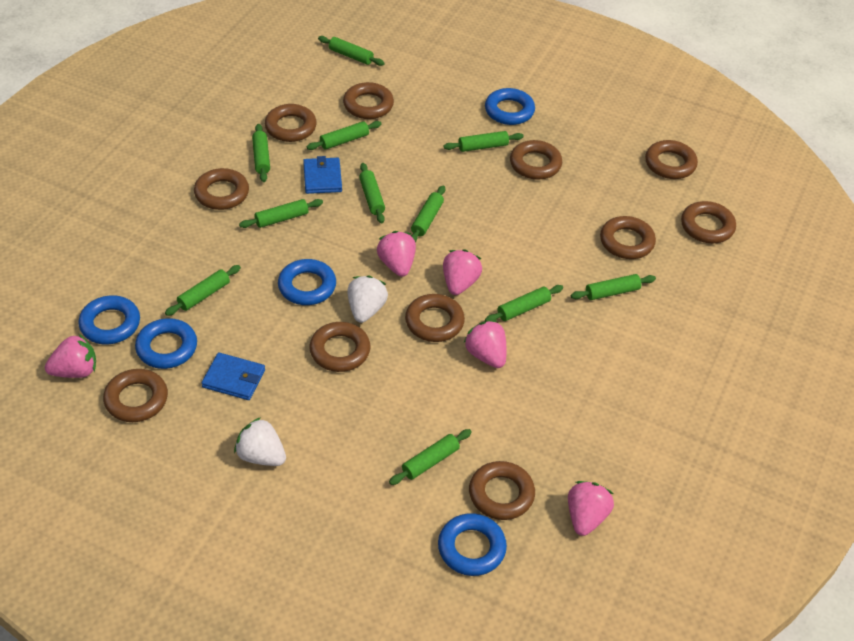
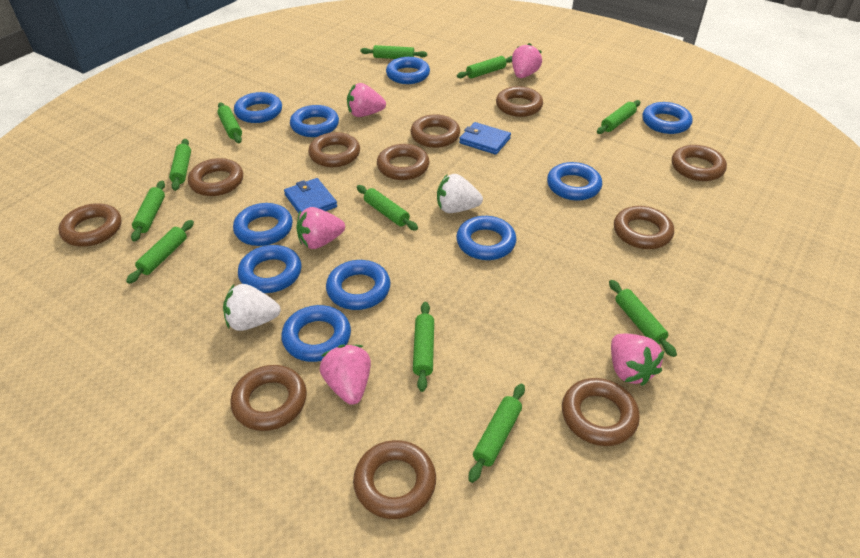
blue ring: [78,295,140,344] [135,318,197,369] [278,259,336,305] [438,513,507,576] [485,88,535,125] = 5 -> [233,203,293,246] [234,92,282,123] [238,245,301,293] [281,305,351,362] [290,105,339,137] [326,260,391,310] [386,57,430,84] [456,216,517,260] [547,162,602,201] [642,102,693,134] = 10

